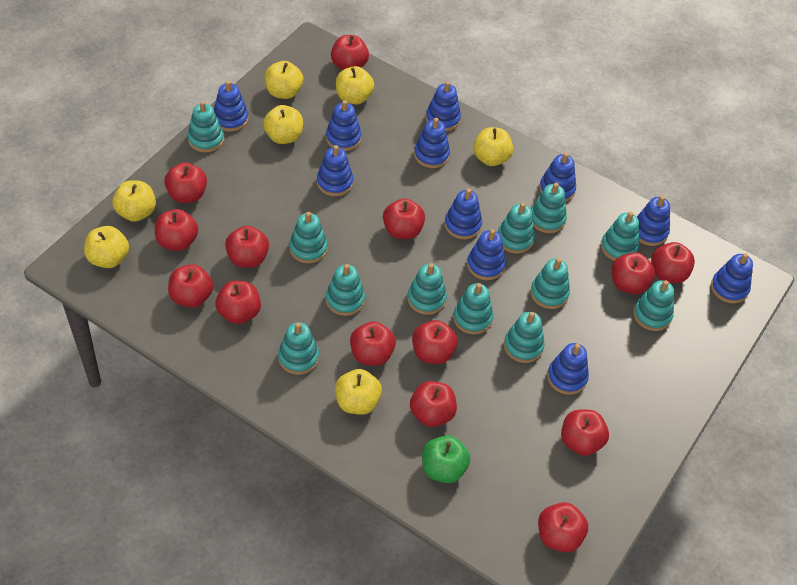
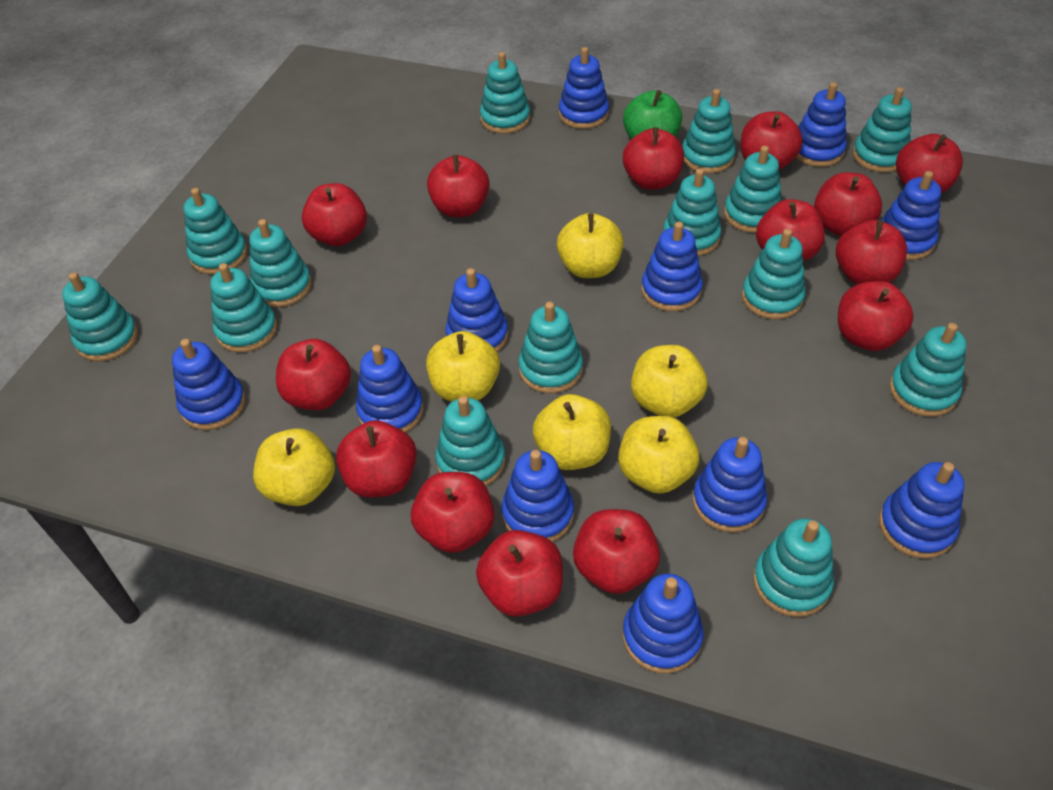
turquoise stacking toy: [188,101,224,153] [278,322,319,375] [289,212,328,264] [326,264,365,316] [407,263,447,315] [453,283,493,335] [498,203,535,254] [504,312,545,363] [530,258,570,309] [531,183,567,233] [601,212,639,261] [633,280,674,331] = 12 -> [62,272,138,361] [184,188,247,274] [210,263,277,352] [249,219,312,307] [436,396,505,486] [480,52,530,134] [518,302,583,393] [663,168,721,256] [682,89,736,173] [724,146,782,233] [742,229,805,319] [753,519,834,617] [853,87,912,172] [889,323,967,417] = 14
yellow apple: [84,226,129,268] [112,180,156,222] [263,105,303,144] [265,61,303,99] [335,369,382,415] [336,66,374,105] [473,127,513,166] = 7 -> [253,428,335,506] [426,331,500,402] [533,394,611,470] [557,213,624,278] [618,416,699,494] [631,345,708,418] = 6

